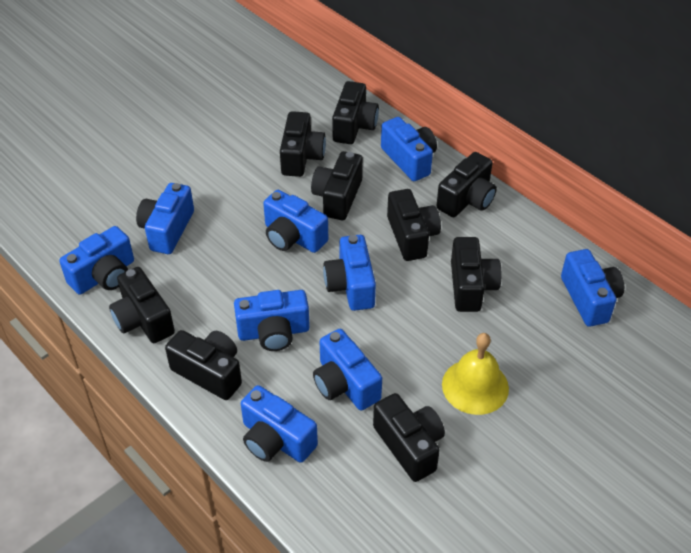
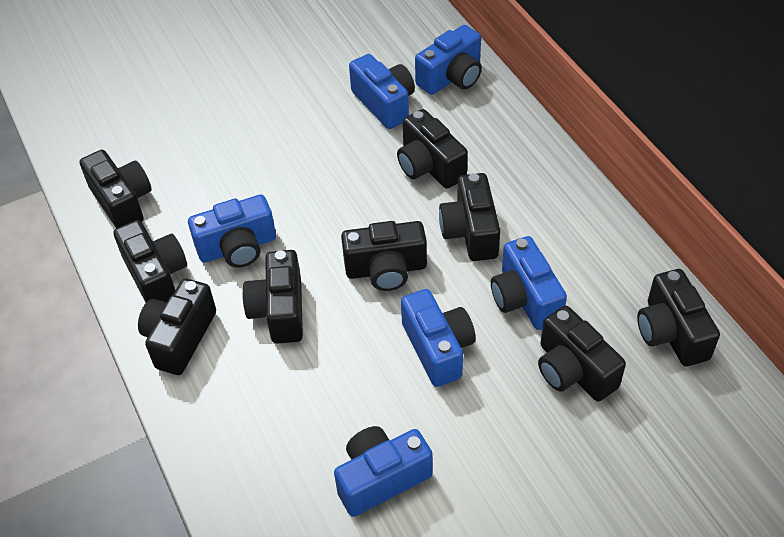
blue camera: [59,226,134,295] [136,183,194,254] [234,290,310,351] [241,385,318,463] [263,190,328,253] [313,329,382,411] [323,235,376,311] [381,117,437,181] [561,249,624,327] = 9 -> [188,194,276,268] [334,426,433,517] [349,54,415,129] [401,289,476,387] [415,25,482,95] [491,236,567,330] = 6
yellow bell: [442,333,509,415] = 1 -> none = 0

